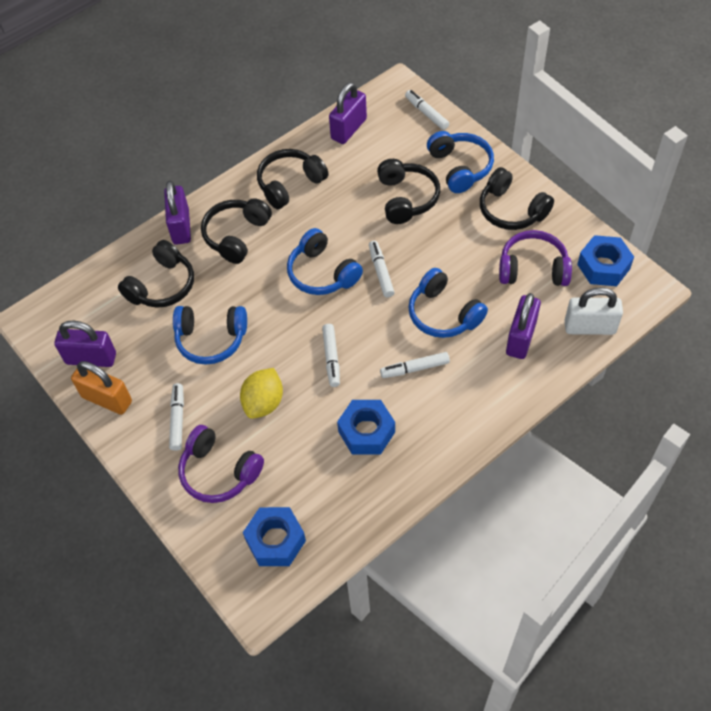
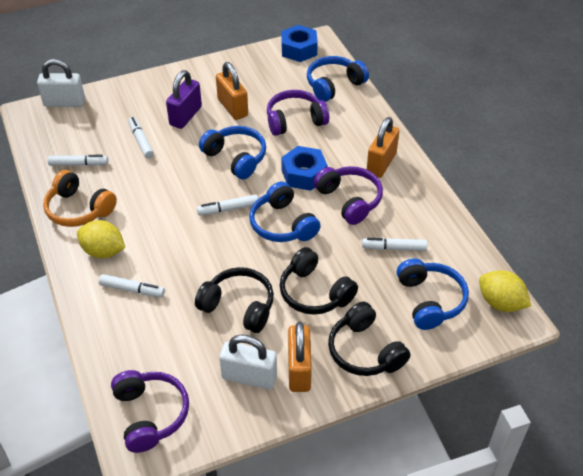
black headphones: [118,240,194,307] [201,198,272,264] [257,149,328,209] [377,159,440,224] [480,167,554,230] = 5 -> [195,267,274,333] [280,247,358,315] [328,302,410,376] = 3
blue nut: [243,507,306,566] [337,400,395,455] [577,235,634,286] = 3 -> [281,25,318,62] [281,146,328,191] = 2
orange headphones: none = 0 -> [43,170,117,227] = 1
orange padlock: [71,361,132,415] = 1 -> [216,62,248,120] [288,322,312,392] [367,117,399,178] = 3
purple headphones: [178,425,264,503] [499,230,572,286] = 2 -> [111,370,189,453] [267,90,329,136] [313,166,383,225] = 3
purple padlock: [54,321,116,367] [164,181,191,245] [329,82,367,144] [506,293,541,359] = 4 -> [166,70,202,129] = 1
white padlock: [565,287,623,335] = 1 -> [37,59,85,107] [219,335,277,390] = 2
yellow lemon: [240,368,283,419] = 1 -> [77,220,125,258] [479,270,531,312] = 2

